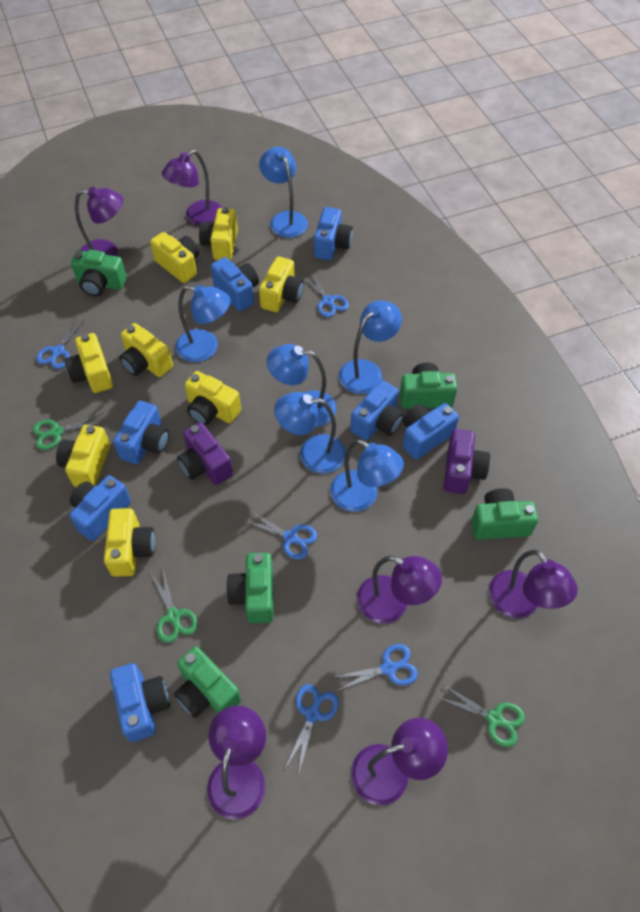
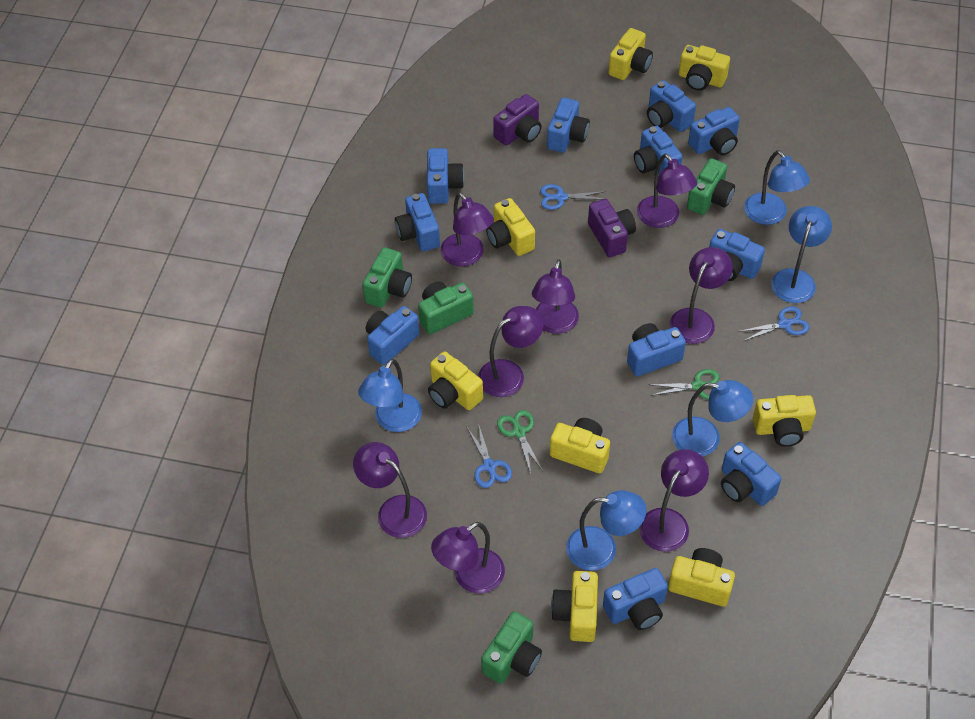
blue camera: [69,475,131,541] [110,663,170,742] [113,401,169,464] [211,257,259,311] [314,207,353,260] [350,380,404,440] [403,403,459,460] = 7 -> [366,306,420,365] [395,193,440,251] [427,148,464,204] [547,98,590,153] [603,568,668,630] [627,323,686,376] [634,126,683,174] [647,80,696,132] [688,107,740,155] [709,229,765,281] [721,442,781,506] = 11
blue lamp: [175,285,231,362] [259,147,308,238] [267,344,336,427] [274,392,346,474] [330,439,404,512] [339,301,402,394] = 6 -> [358,359,422,432] [566,490,646,571] [672,380,753,456] [744,150,810,225] [771,206,832,303] = 5
blue scissors: [36,317,85,369] [242,510,317,559] [284,684,339,776] [301,272,349,317] [334,644,418,692] = 5 -> [467,423,512,488] [540,184,606,210] [738,306,809,341] = 3
green camera: [71,250,127,296] [174,646,241,718] [226,553,273,623] [400,363,457,409] [471,488,538,540] = 5 -> [362,247,412,308] [418,282,474,334] [481,611,542,684] [687,158,735,215] = 4
green scissors: [33,413,106,450] [150,568,198,643] [436,684,525,747] = 3 -> [497,410,543,473] [650,369,720,400] = 2
purple lamp: [75,187,123,256] [162,150,222,226] [207,706,266,819] [351,718,448,805] [357,556,442,624] [489,550,578,618] = 6 -> [353,442,427,538] [431,522,505,593] [441,192,494,266] [478,306,544,397] [532,260,579,334] [637,153,697,228] [639,449,709,552] [670,247,733,344] = 8

